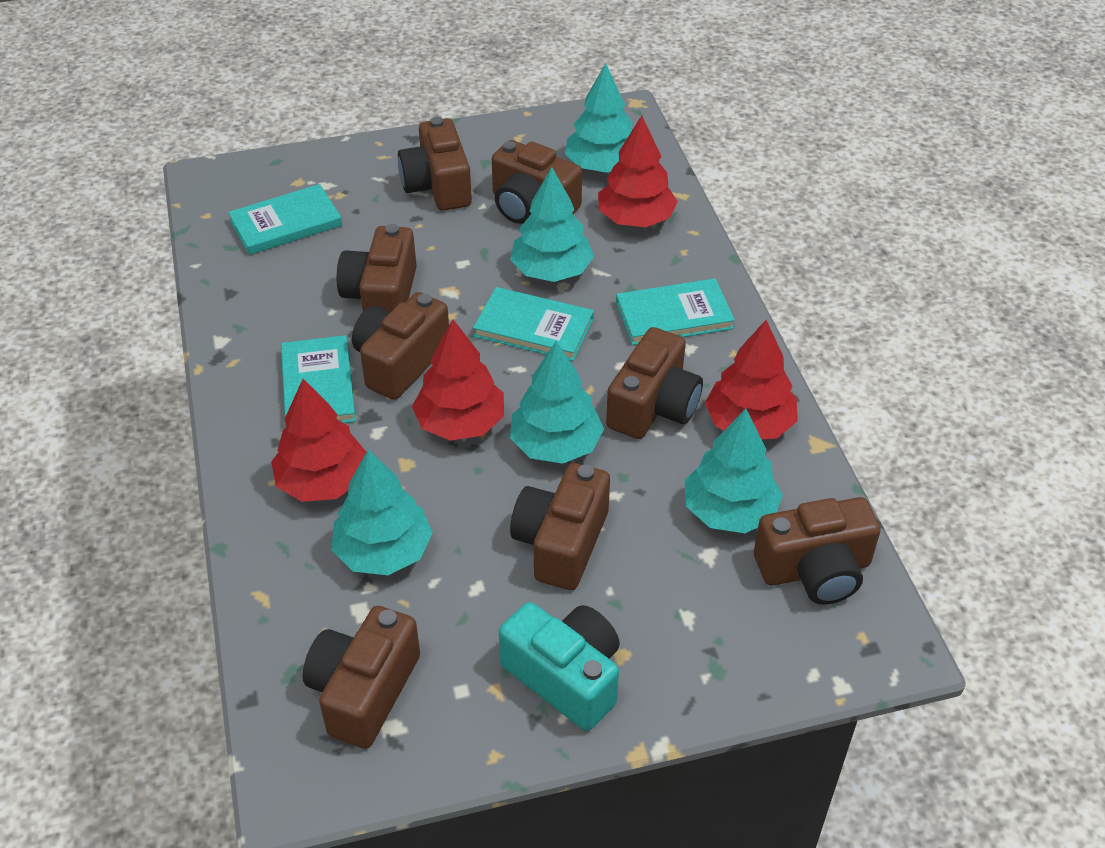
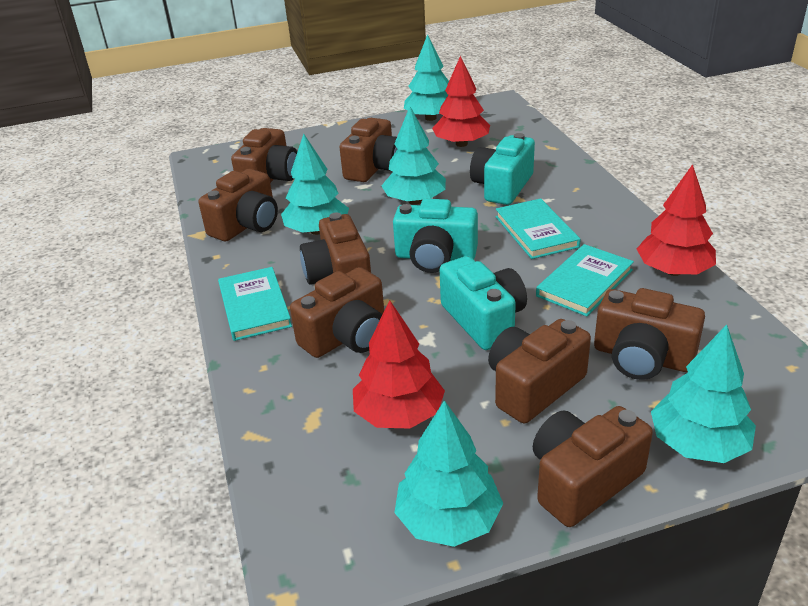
red tree: [271,379,366,502] [412,319,504,441] [598,116,678,227] [705,320,798,439] = 4 -> [353,300,445,429] [432,56,490,147] [637,164,716,276] = 3
turquoise book: [228,184,342,255] [281,335,356,423] [473,287,594,361] [616,278,735,345] = 4 -> [218,267,292,341] [496,198,581,259] [536,244,634,316] = 3
turquoise camera: [499,602,620,731] = 1 -> [393,199,478,273] [440,256,527,350] [470,133,535,205] = 3

